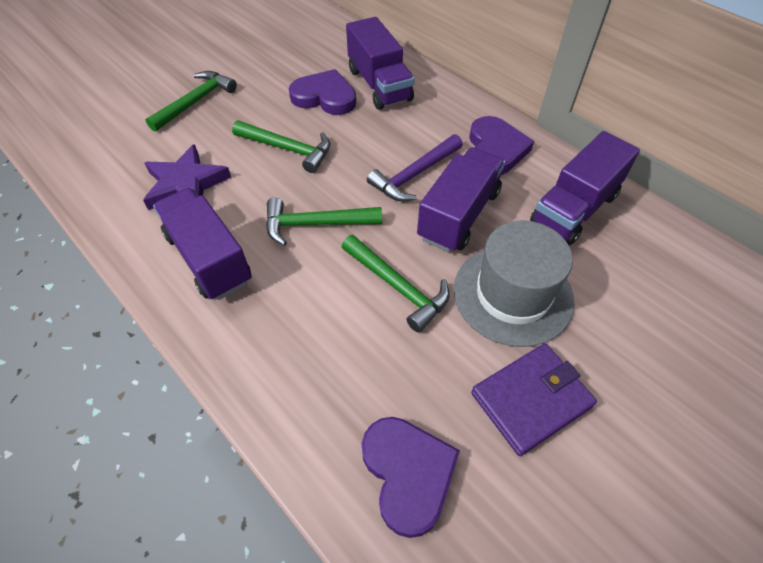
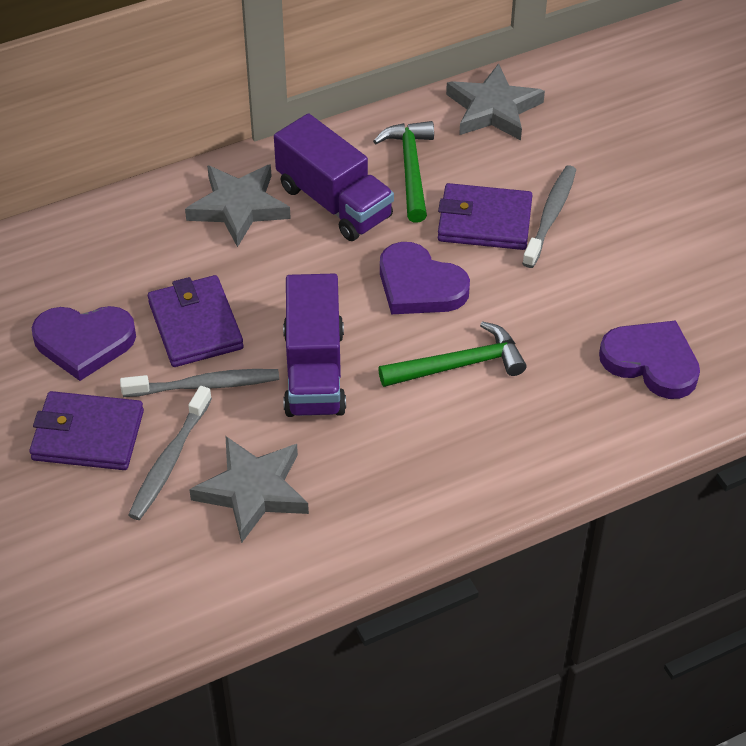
green hammer: [145,71,237,131] [232,121,330,173] [266,198,382,246] [342,235,450,333] = 4 -> [373,121,434,223] [378,321,527,387] = 2
grey hat: [454,220,574,347] = 1 -> none = 0
grey star: none = 0 -> [185,164,291,247] [189,436,309,543] [446,63,545,140] = 3
grey toothbrush: none = 0 -> [120,369,279,397] [128,386,212,520] [522,165,576,268] = 3
purple hammer: [367,134,463,201] = 1 -> none = 0
purple star: [143,144,231,210] = 1 -> none = 0
purple truck: [153,188,252,300] [346,17,414,110] [417,147,505,252] [530,131,640,245] = 4 -> [274,113,394,241] [283,274,346,417] = 2
purple wallet: [471,343,597,456] = 1 -> [29,391,144,470] [148,275,244,367] [438,183,532,250] = 3

